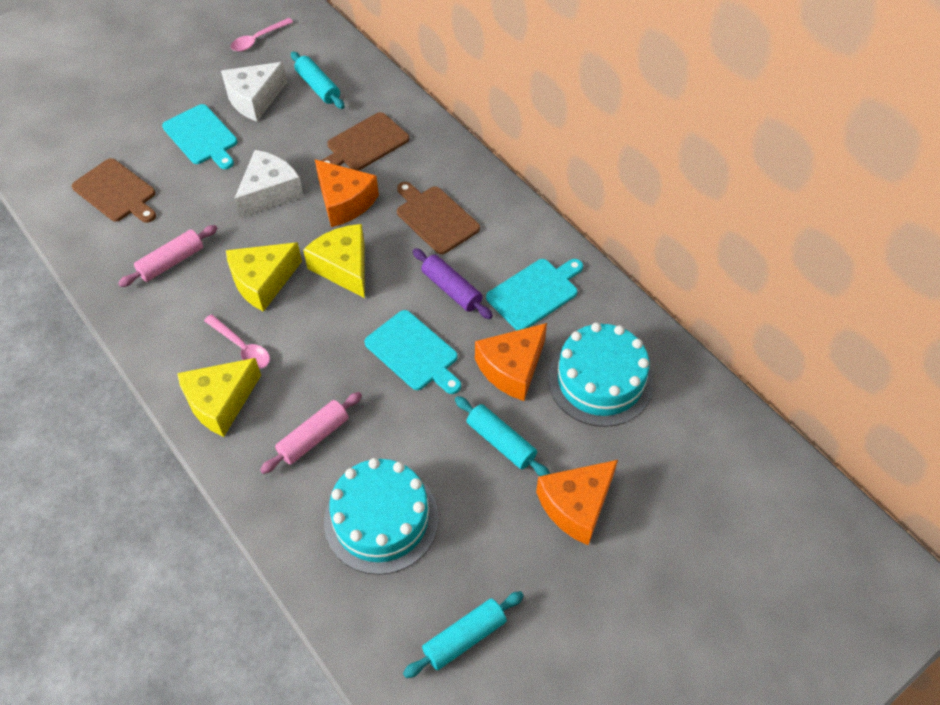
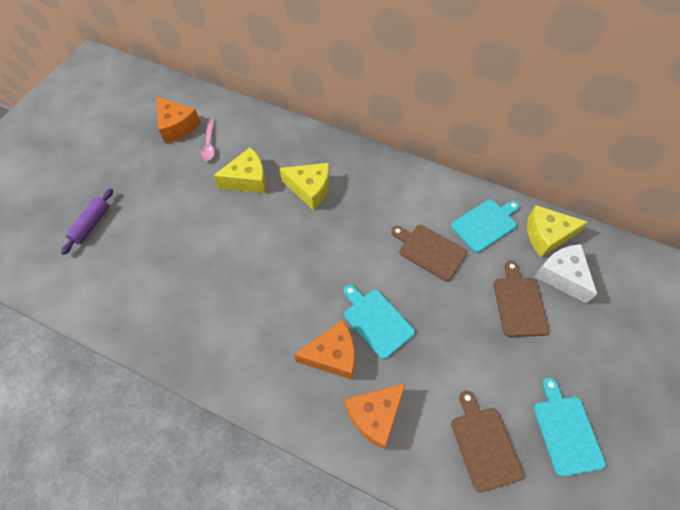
pink rolling pin: [118,225,218,287] [260,392,362,474] = 2 -> none = 0
pink spoon: [204,314,270,369] [230,18,293,52] = 2 -> [200,119,215,161] = 1
turquoise cake: [324,458,439,575] [548,323,653,427] = 2 -> none = 0
turquoise rolling pin: [291,52,345,109] [403,591,524,678] [455,396,550,476] = 3 -> none = 0
white cheese: [221,62,287,121] [234,150,304,218] = 2 -> [534,244,597,303] = 1

